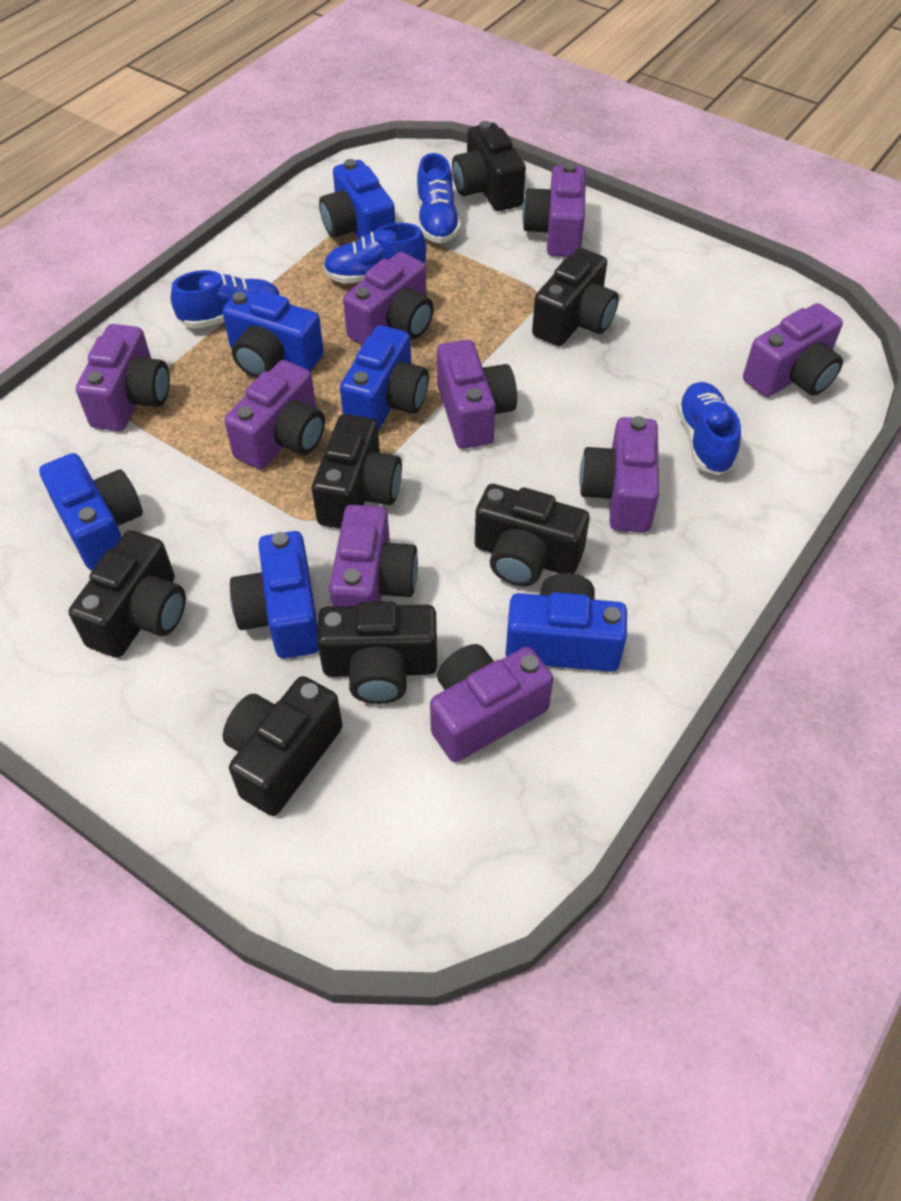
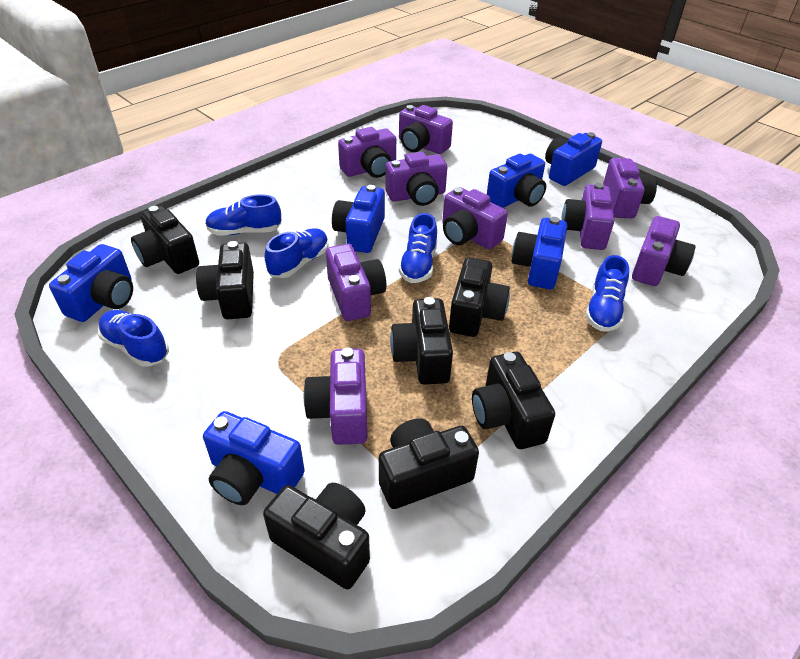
blue shoe: [171,270,281,329] [323,223,426,284] [417,153,461,243] [676,382,741,475] = 4 -> [98,310,169,367] [205,194,281,235] [265,228,329,278] [399,213,437,283] [585,255,629,331] = 5

